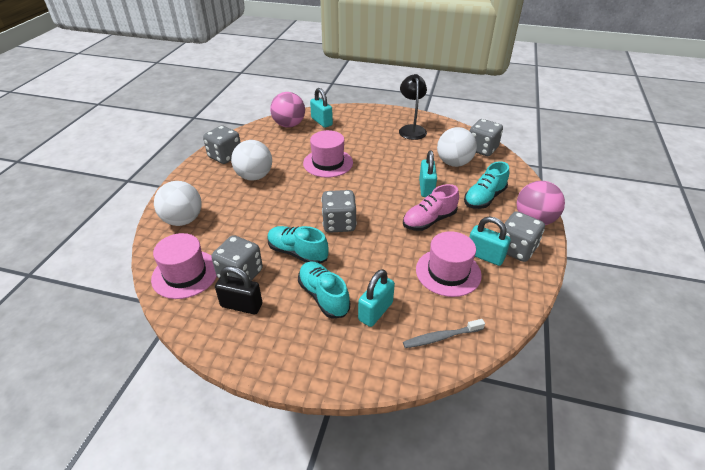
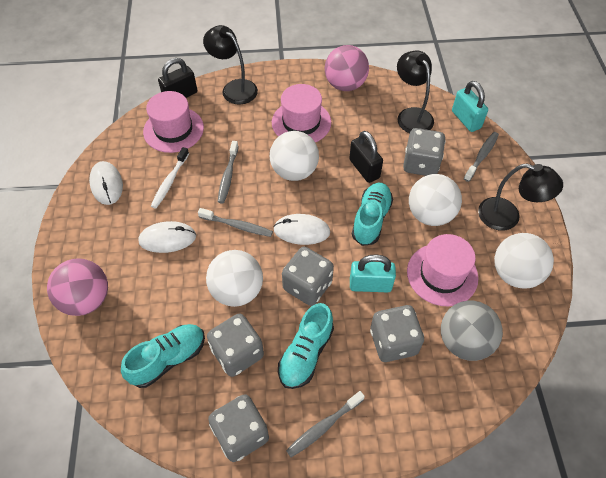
black lamp: [399,74,427,140] = 1 -> [203,25,258,105] [397,50,434,133] [478,164,563,231] = 3
black padlock: [215,266,262,314] = 1 -> [158,58,197,98] [349,131,383,183] = 2
grey ball: none = 0 -> [441,301,503,361] = 1
grey toothbrush: [403,319,485,348] = 1 -> [198,208,273,237] [218,141,239,204] [286,391,365,457] [464,132,499,182] = 4
pink shoe: [403,184,459,231] = 1 -> none = 0
turquoise padlock: [310,88,333,128] [358,269,395,327] [419,151,437,197] [469,217,511,266] = 4 -> [350,254,396,292] [452,81,488,132] = 2
white ball: [154,181,202,226] [231,140,272,181] [437,127,477,167] = 3 -> [206,250,263,307] [270,131,319,181] [409,174,462,226] [494,233,554,289] = 4
white mouse: none = 0 -> [89,161,123,205] [138,221,196,253] [273,214,330,245] = 3
white toothbrush: none = 0 -> [151,147,189,208] = 1

